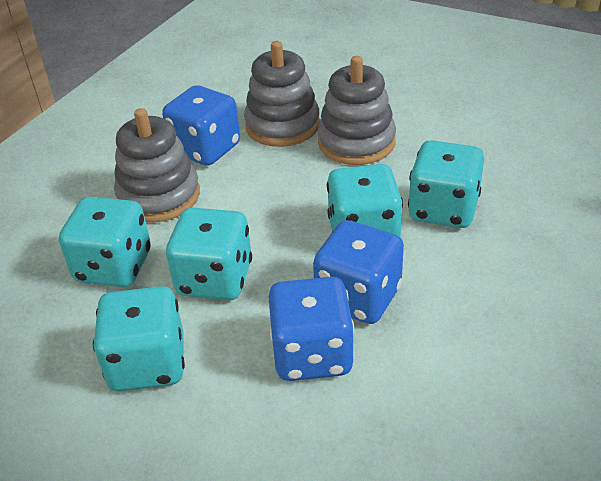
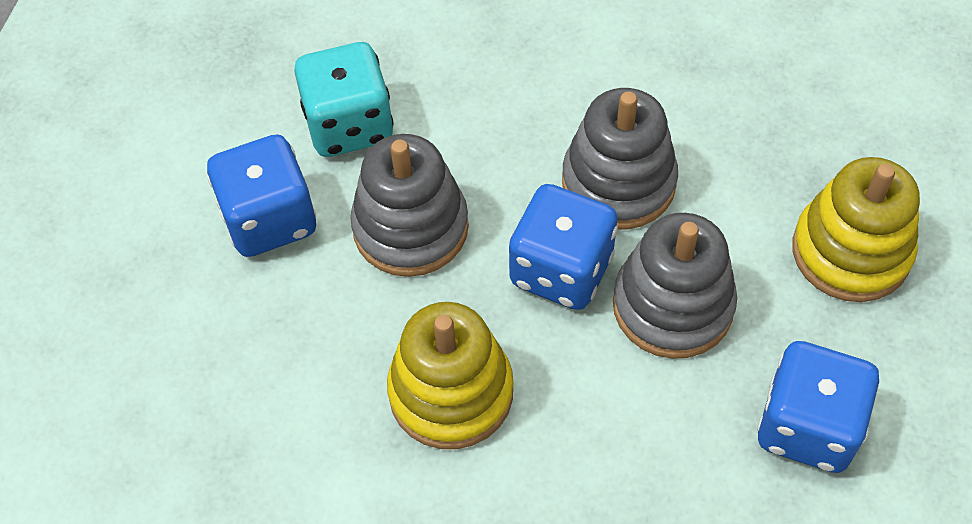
turquoise dice: [59,197,151,287] [93,286,185,391] [166,208,252,300] [327,164,403,237] [408,140,484,228] = 5 -> [294,42,394,157] = 1
yellow stacking toy: none = 0 -> [387,302,514,449] [792,157,920,302] = 2

